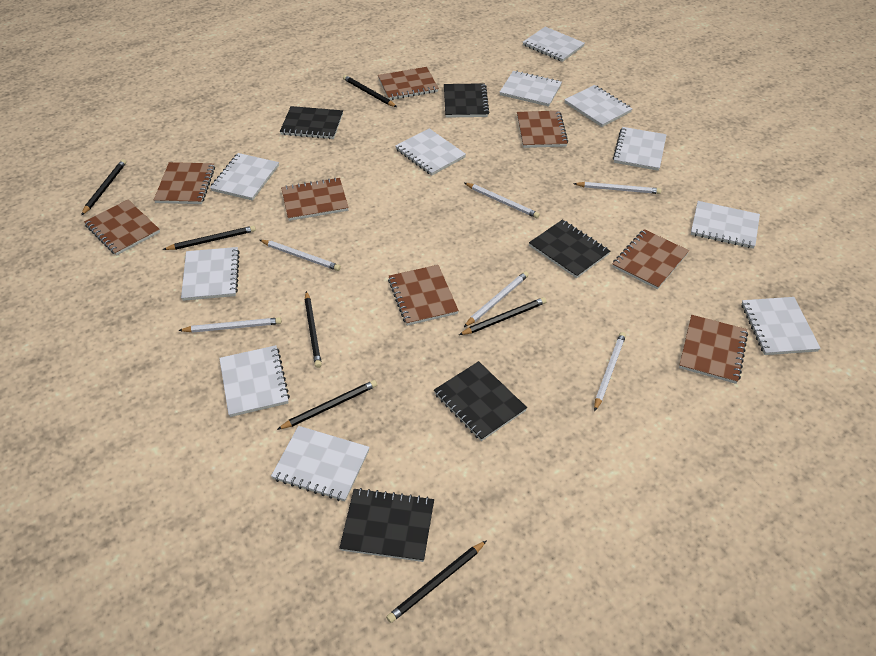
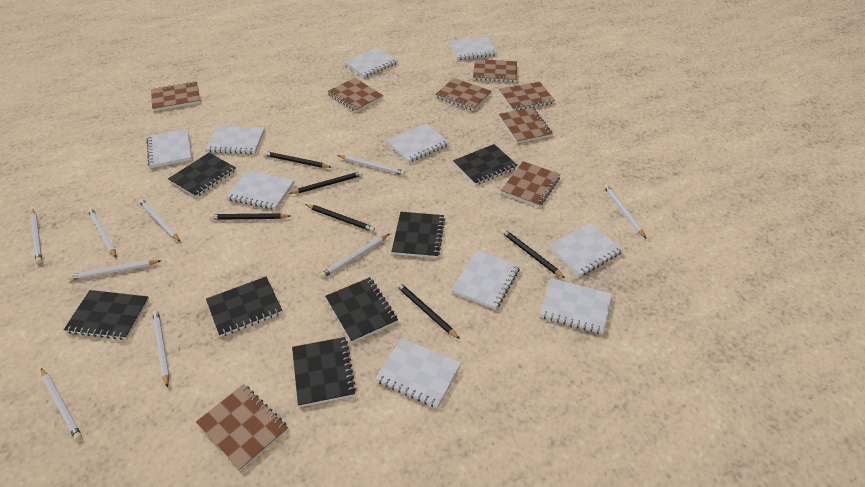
black notebook: [280,106,343,139] [339,488,434,562] [434,361,527,441] [444,83,490,118] [529,220,610,278] = 5 -> [64,290,149,340] [168,153,236,197] [206,277,282,337] [292,337,356,407] [325,277,398,343] [391,212,445,258] [453,144,518,185] = 7
black pencil: [81,159,126,216] [163,226,256,250] [277,380,377,430] [304,291,322,368] [343,75,397,107] [386,540,487,623] [459,297,547,335] = 7 -> [209,213,291,220] [263,151,331,168] [288,171,363,194] [305,204,375,232] [396,282,460,339] [501,229,565,278] = 6
white notebook: [181,247,240,301] [210,153,279,201] [219,345,290,417] [271,426,370,501] [395,128,466,176] [500,71,562,107] [523,27,585,62] [564,85,632,127] [613,127,667,171] [691,201,760,249] [742,297,821,355] = 11 -> [147,129,192,168] [206,126,265,154] [227,171,294,210] [344,48,398,78] [375,338,461,408] [387,123,449,163] [450,37,497,60] [451,250,520,310] [540,278,612,334] [549,223,623,276] = 10
white pencil: [178,317,282,333] [260,240,341,271] [464,271,529,327] [465,183,540,218] [573,182,661,194] [594,332,626,412] = 6 -> [30,209,42,264] [41,368,82,441] [68,260,161,280] [88,208,116,257] [139,199,180,242] [152,311,169,388] [320,234,389,278] [337,155,405,176] [604,184,646,238] = 9

